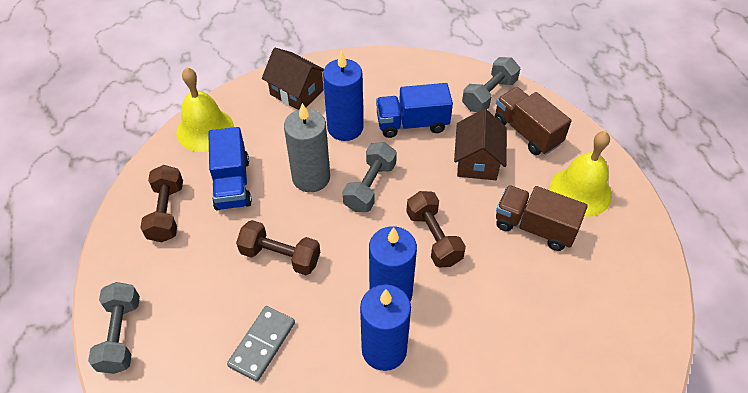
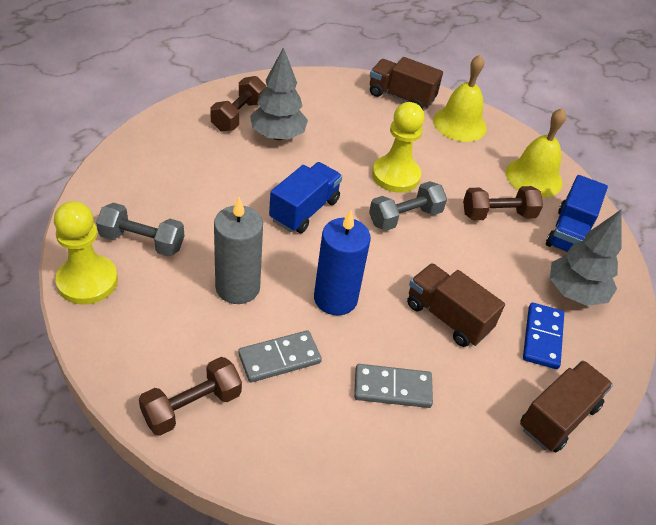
blue candle: [323,51,364,141] [360,284,411,371] [369,226,417,301] = 3 -> [314,210,371,315] = 1
blue domino: none = 0 -> [523,302,564,369] = 1
brown house: [262,48,324,110] [454,109,507,180] = 2 -> none = 0
brown truck: [494,87,571,155] [496,185,588,251] = 2 -> [370,57,443,110] [407,263,505,347] [520,360,613,452] = 3
grey domino: [227,306,295,382] = 1 -> [238,330,322,383] [354,364,433,408] = 2
grey dumbbell: [88,282,140,374] [342,142,397,212] [462,57,520,112] = 3 -> [96,203,184,256] [369,181,447,231] = 2
grey tree: none = 0 -> [250,47,308,140] [550,209,622,306] = 2
yellow pawn: none = 0 -> [54,201,118,305] [372,102,425,193] = 2

